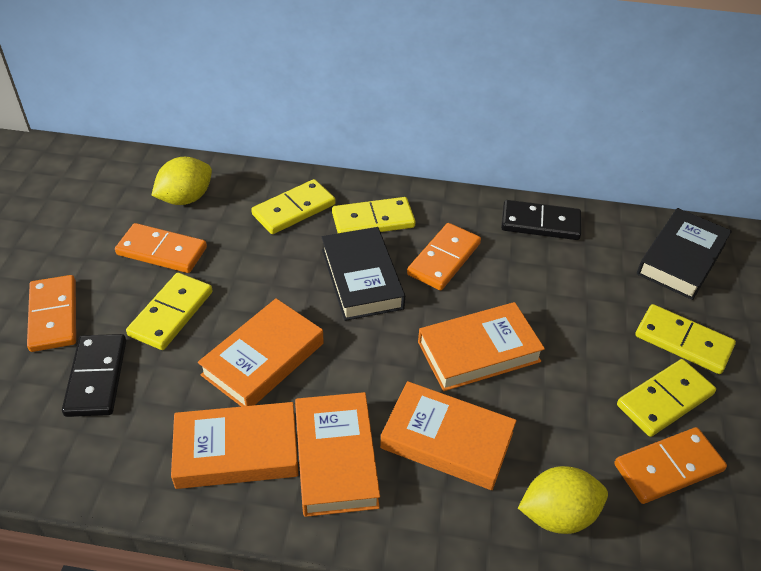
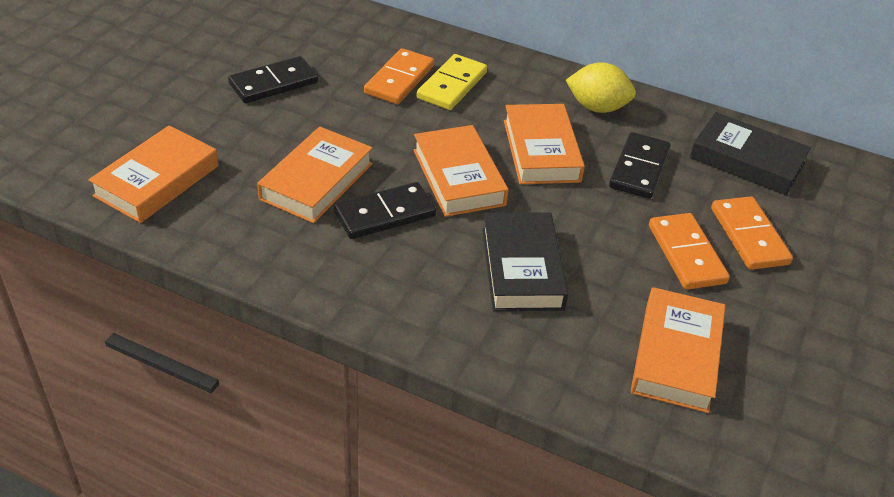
black domino: [62,334,126,417] [501,200,581,240] = 2 -> [228,56,318,103] [334,182,436,239] [609,132,671,199] = 3
orange domino: [27,275,76,352] [115,223,207,273] [407,223,481,290] [614,427,727,504] = 4 -> [364,48,434,104] [649,213,730,290] [711,196,793,270] = 3
yellow domino: [126,273,213,350] [251,179,336,234] [332,197,416,233] [617,359,716,437] [635,304,736,374] = 5 -> [417,54,487,110] = 1
yellow lemon: [151,157,212,205] [518,466,608,534] = 2 -> [566,62,636,113] = 1

